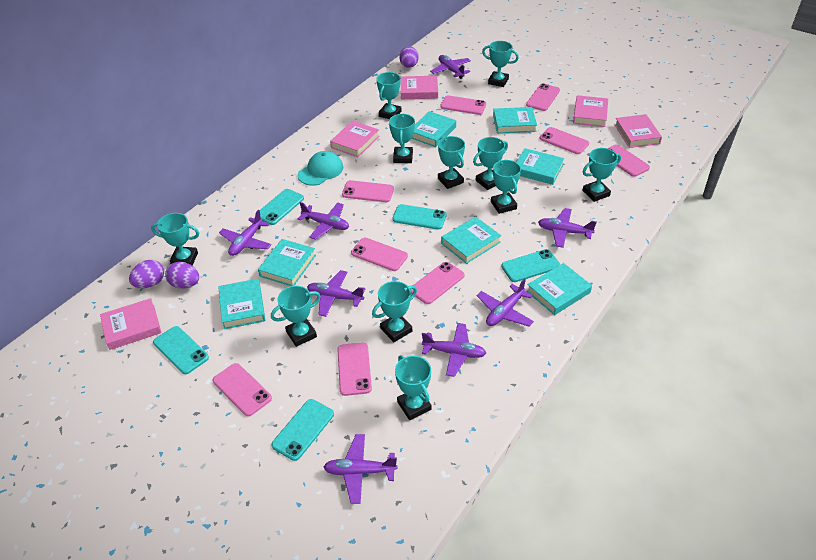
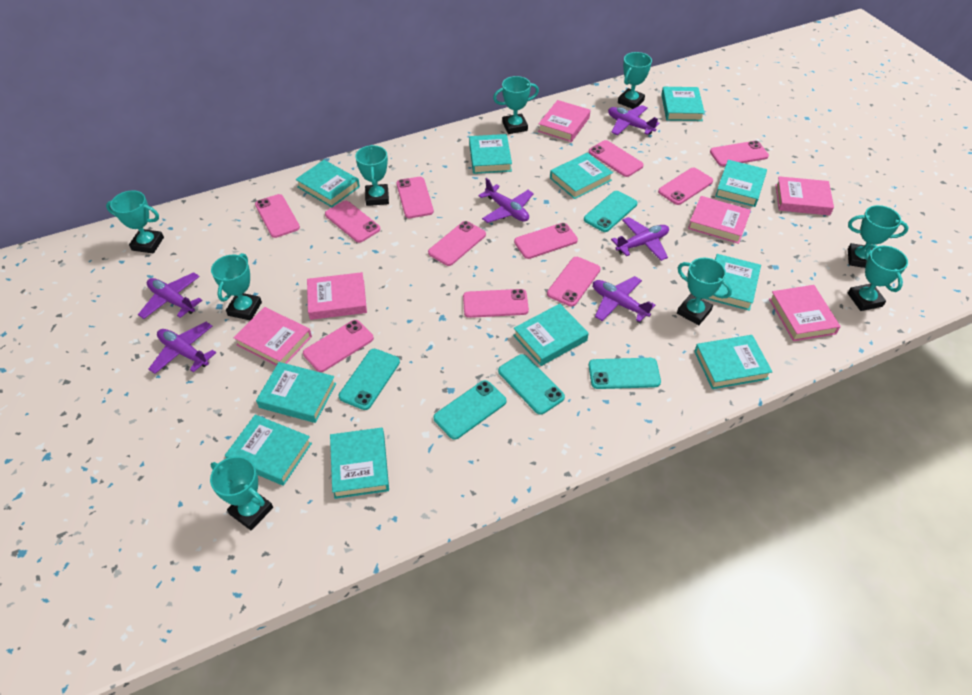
pink book: [100,298,162,350] [330,121,380,157] [401,76,438,99] [573,95,608,127] [615,114,662,148] = 5 -> [234,307,312,366] [307,272,367,320] [538,100,591,142] [688,196,751,244] [769,285,841,341] [775,176,834,215] = 6
pink phone: [213,363,272,416] [337,342,372,396] [342,180,394,202] [351,238,408,271] [410,262,465,304] [440,95,486,115] [526,84,560,111] [540,127,589,154] [608,144,650,177] = 9 -> [255,194,300,238] [303,320,374,372] [325,201,380,243] [396,177,434,218] [428,221,486,266] [463,289,529,318] [514,223,578,259] [547,257,601,307] [589,140,644,177] [658,167,713,205] [710,141,769,166] = 11
purple egg: [129,260,164,288] [165,262,199,289] [399,46,419,68] = 3 -> none = 0
purple plane: [219,210,272,256] [298,202,349,240] [307,270,365,317] [324,434,398,504] [422,323,486,377] [430,55,471,79] [477,279,534,327] [538,208,597,248] = 8 -> [138,272,203,319] [149,322,216,374] [478,178,534,223] [593,276,655,322] [608,105,660,135] [611,217,669,261] = 6
turquoise book: [218,279,265,329] [258,239,316,286] [411,111,456,147] [441,217,501,264] [493,107,537,134] [517,148,565,185] [527,263,592,315] = 7 -> [225,415,312,486] [256,362,336,423] [295,160,360,207] [330,428,389,499] [469,134,512,174] [513,304,589,366] [550,153,613,199] [661,87,705,121] [694,335,772,389] [706,254,761,311] [715,160,767,207] = 11
turquoise cap: [298,151,343,186] = 1 -> none = 0
turquoise trophy: [151,213,199,266] [271,286,321,347] [372,281,417,342] [376,72,401,119] [389,114,415,163] [395,355,432,420] [438,136,465,189] [473,137,508,190] [482,41,519,87] [491,160,521,214] [582,148,621,202] = 11 -> [106,190,164,253] [210,456,273,530] [211,253,262,321] [355,145,389,206] [493,76,539,134] [618,52,652,109] [677,258,732,325] [848,205,909,268] [848,244,908,311] = 9

